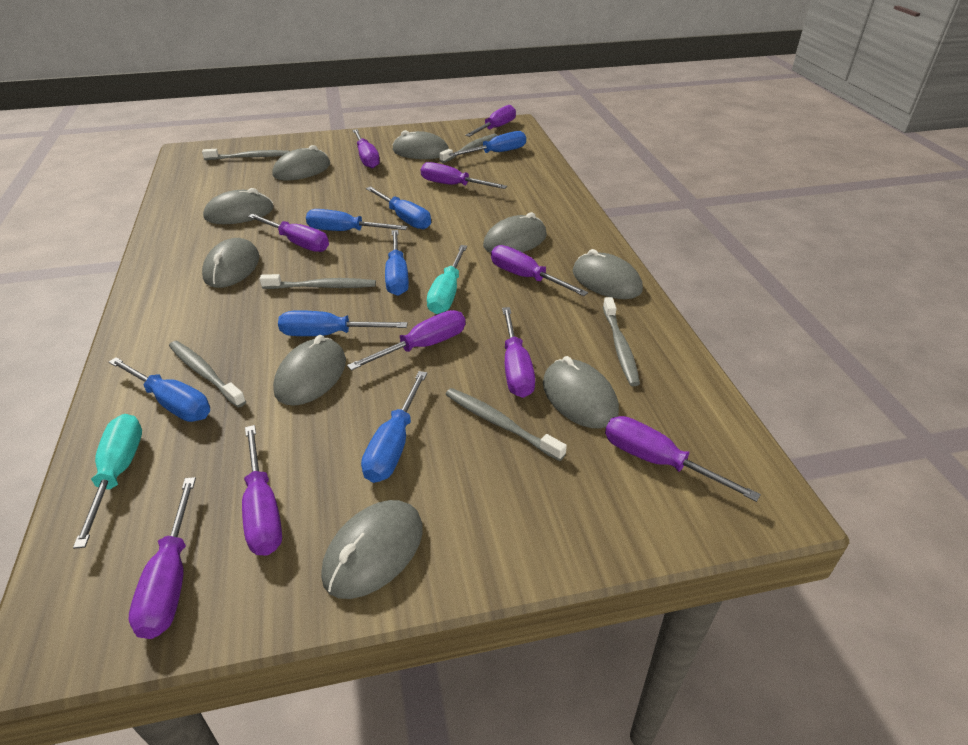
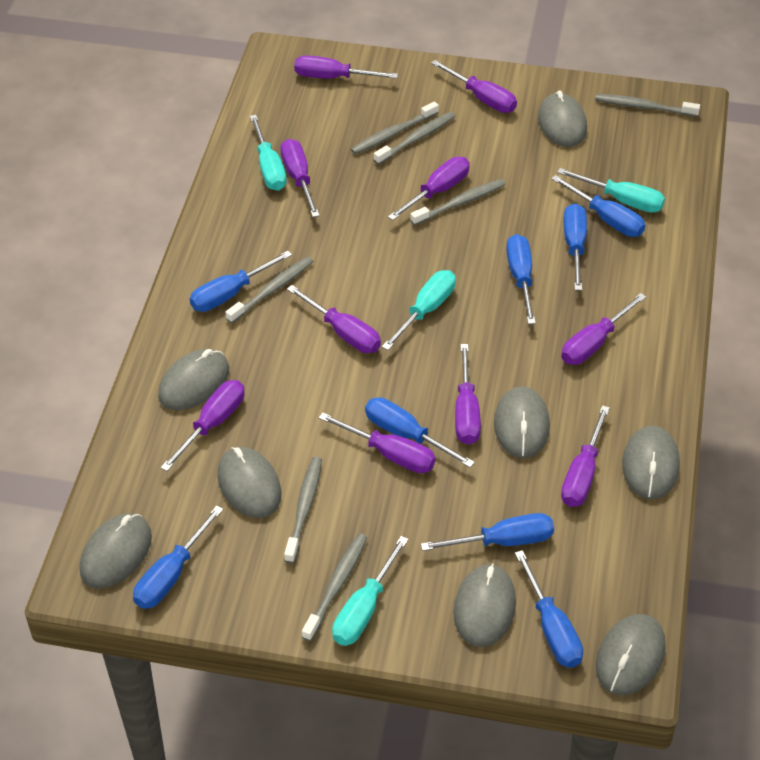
blue screwdriver: [109,357,210,422] [278,310,408,336] [306,209,408,231] [361,371,427,483] [366,186,431,229] [385,230,409,296] [449,131,526,157] = 7 -> [133,505,223,609] [190,251,292,312] [365,397,475,468] [421,513,554,551] [506,234,536,324] [515,550,583,668] [551,175,645,237] [564,203,587,291] = 8
grey mouse: [202,238,259,288] [203,188,273,224] [272,145,330,180] [273,335,346,406] [321,500,423,599] [393,130,449,159] [483,212,547,253] [543,356,619,429] [573,249,643,299] = 9 -> [80,513,152,589] [158,349,229,410] [217,447,281,518] [453,563,516,647] [494,386,550,458] [538,90,587,147] [596,614,666,695] [622,426,680,499] = 8
grey toothbrush: [169,341,246,408] [202,149,290,160] [260,274,376,289] [439,134,497,163] [445,388,567,461] [603,297,640,386] = 6 -> [226,257,313,323] [284,457,322,563] [302,533,367,641] [351,101,439,154] [374,112,455,165] [410,179,505,226] [595,94,700,117] = 7
turquoise screwdriver: [73,414,142,549] [427,245,467,314] = 2 -> [250,115,287,191] [332,536,408,646] [382,270,456,350] [557,168,665,213] = 4

